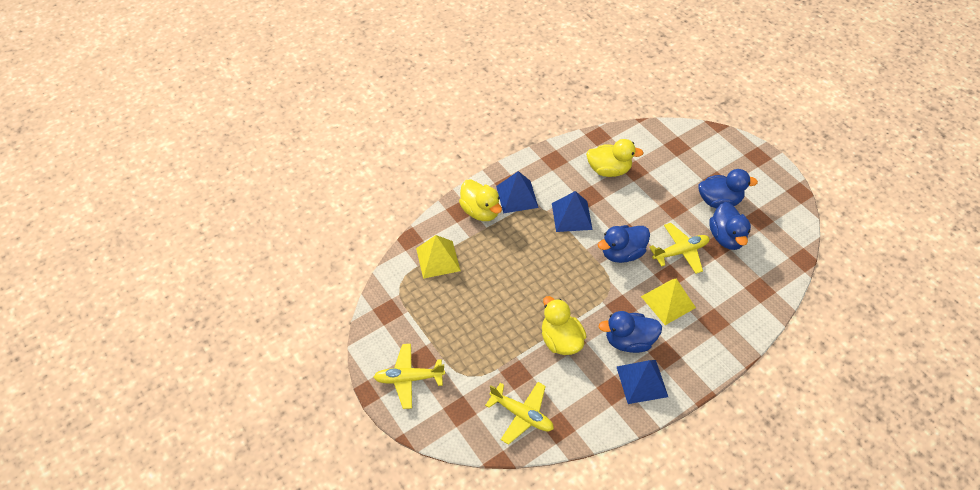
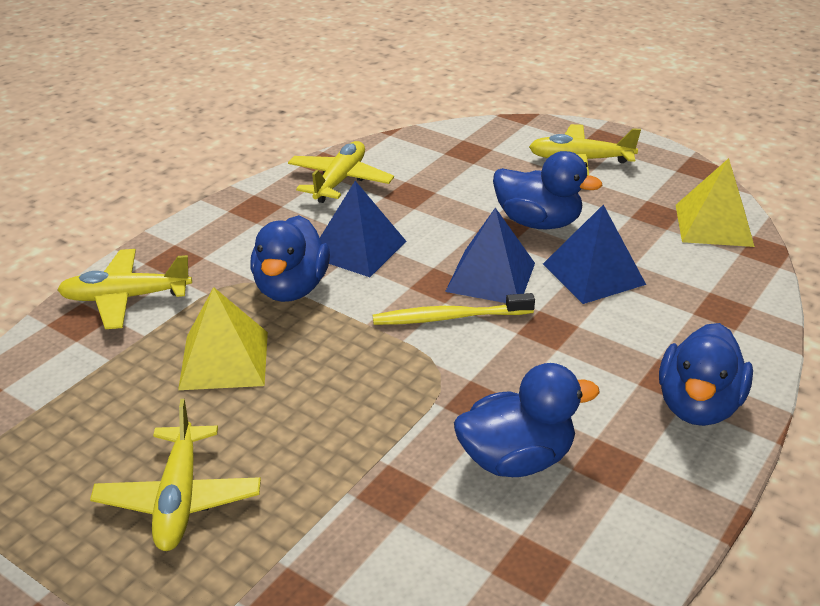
yellow duck: [459,179,502,221] [542,296,587,355] [586,139,644,177] = 3 -> none = 0
yellow plane: [374,344,445,409] [485,382,554,445] [649,223,709,274] = 3 -> [57,249,192,329] [90,399,261,551] [288,141,394,203] [529,124,641,175] = 4
yellow toothbrush: none = 0 -> [373,293,535,325] = 1

